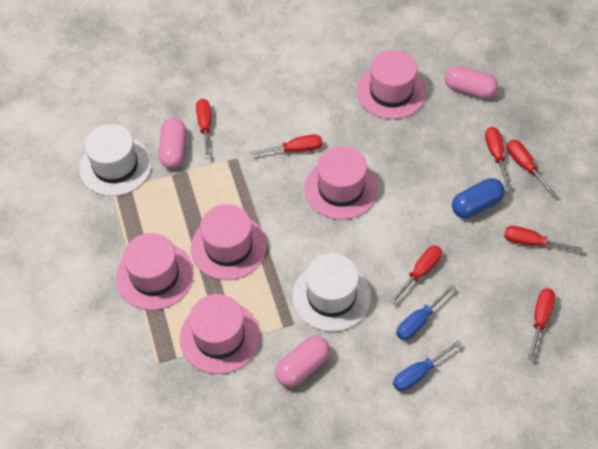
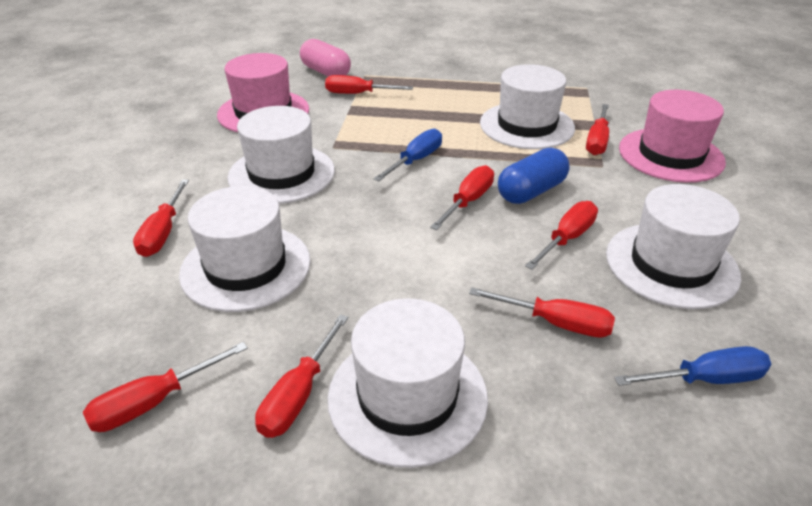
pink capsule: [159,118,186,169] [275,335,330,387] [445,66,498,99] = 3 -> [300,39,351,77] = 1
pink hat: [116,233,194,310] [180,294,260,374] [191,204,267,280] [304,146,378,220] [357,50,426,119] = 5 -> [217,53,309,132] [619,90,726,183] = 2
red screwdriver: [196,99,211,159] [250,134,322,155] [390,246,442,304] [485,127,511,189] [504,226,583,252] [507,140,556,197] [528,288,555,361] = 7 -> [83,342,248,432] [133,180,189,257] [255,314,348,438] [325,75,413,94] [430,165,494,230] [469,287,615,338] [525,201,598,270] [586,104,609,155] = 8
white hat: [79,124,152,196] [292,253,371,332] = 2 -> [179,186,310,312] [228,106,335,204] [328,298,488,468] [480,64,575,149] [606,184,741,309] = 5

